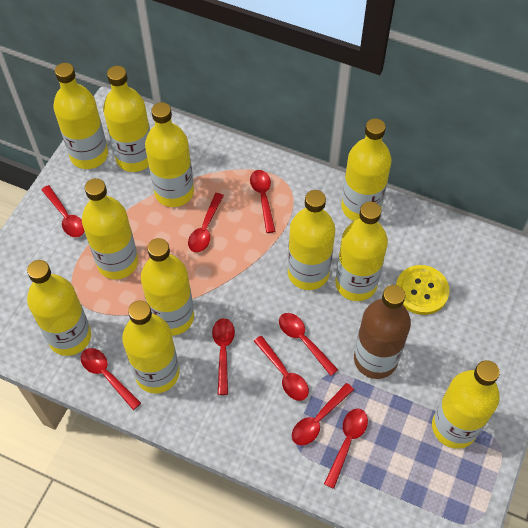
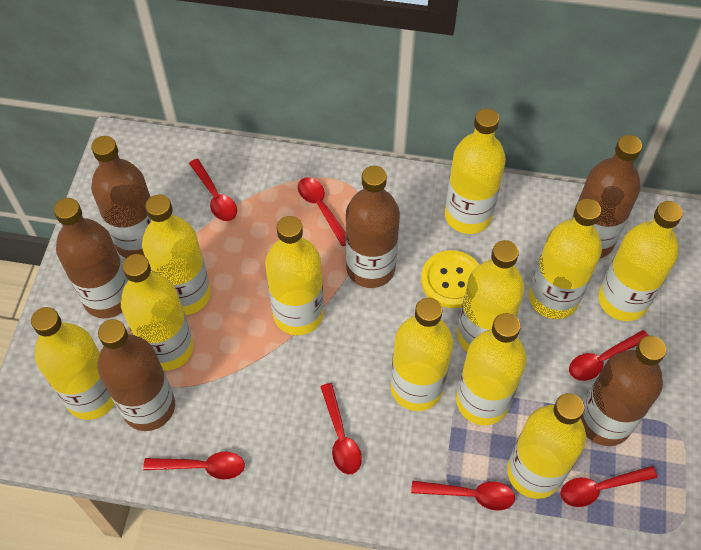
brown bottle: [354,285,411,379] = 1 -> [54,198,129,318] [91,136,152,258] [97,319,175,431] [346,166,400,288] [571,135,642,258] [580,336,666,446] = 6
red spoon: [41,185,85,237] [81,348,141,410] [188,193,224,253] [212,318,235,395] [250,170,276,233] [254,336,309,401] [279,313,338,376] [292,383,354,446] [324,408,368,489] = 9 -> [143,452,245,479] [189,159,237,221] [298,177,346,246] [320,383,362,474] [411,481,515,510] [560,466,658,507] [569,330,649,381] = 7

